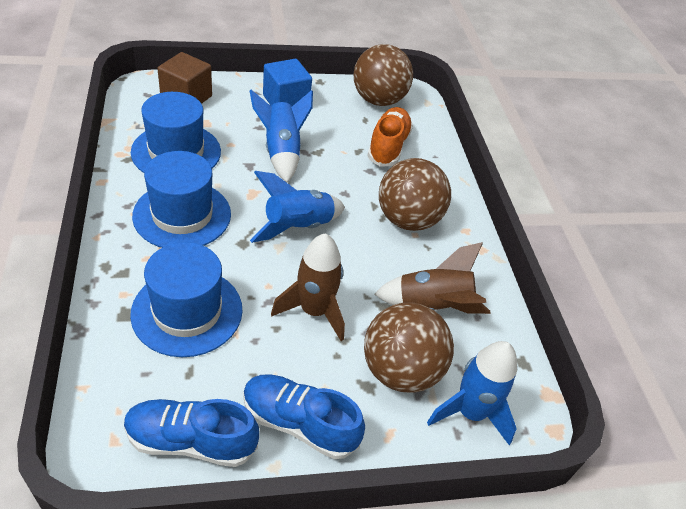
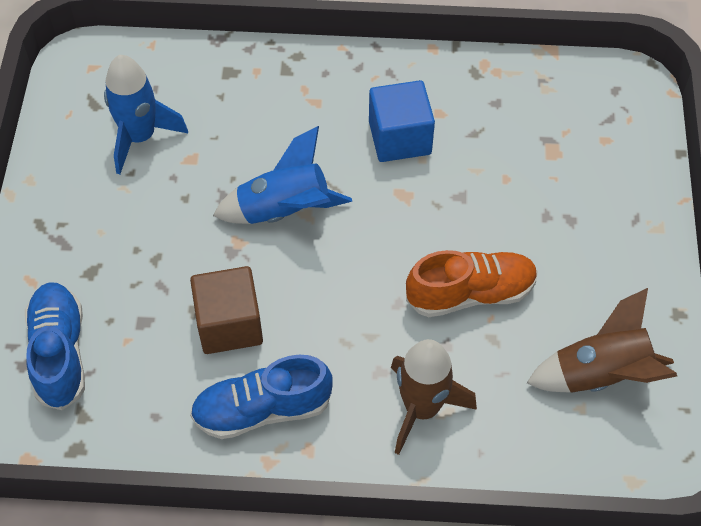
blue hat: [130,242,243,357] [131,92,221,173] [132,151,231,248] = 3 -> none = 0
blue rocket: [250,90,313,182] [250,171,345,243] [427,341,517,445] = 3 -> [104,55,188,174] [213,126,352,224] = 2
brown ball: [354,44,413,106] [364,302,454,393] [379,158,451,231] = 3 -> none = 0

